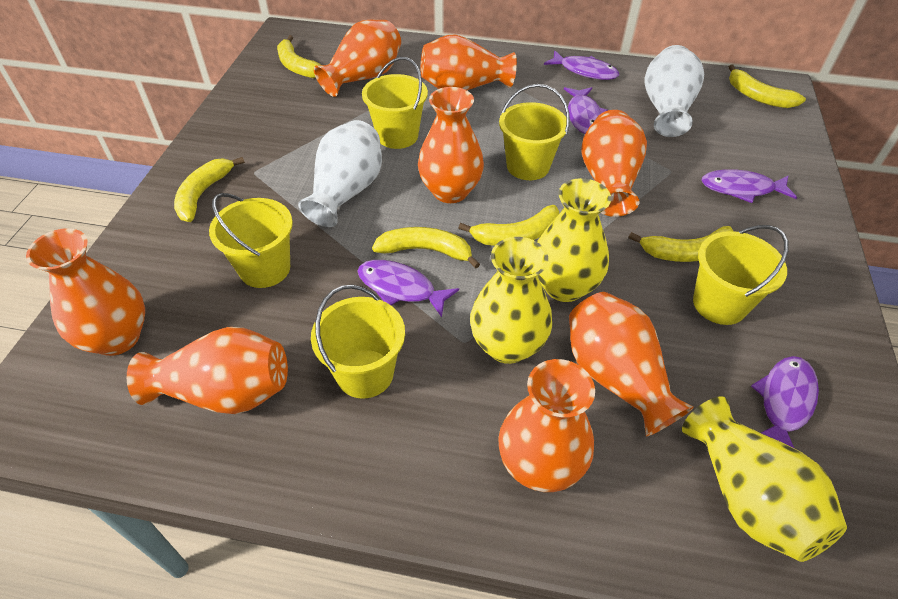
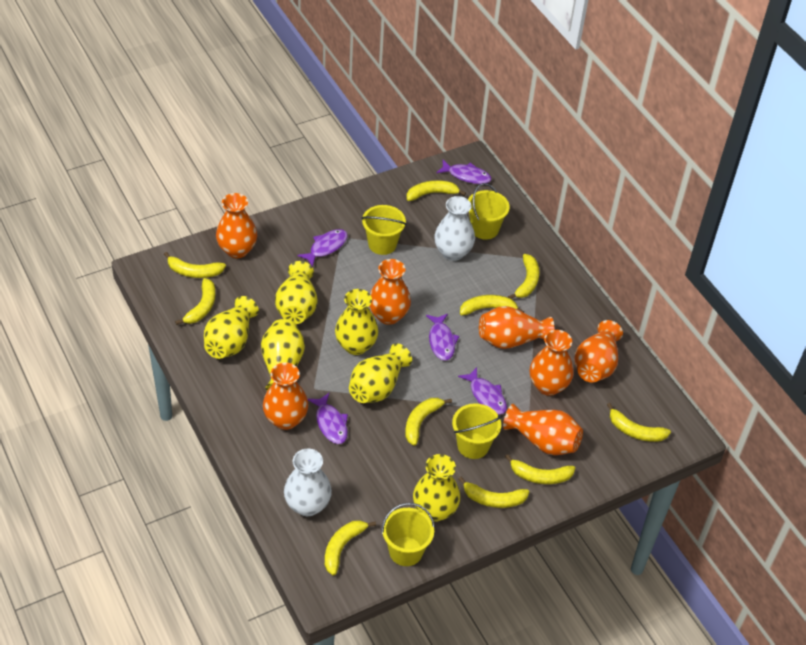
orange vase: [26,228,145,356] [127,327,288,414] [314,19,401,97] [418,87,484,203] [421,34,517,90] [498,359,595,492] [569,292,694,437] [581,110,647,217] = 8 -> [216,193,257,258] [263,363,308,430] [369,259,411,325] [479,306,554,349] [503,404,583,455] [529,330,574,396] [575,320,623,382] = 7
yellow banana: [174,157,245,222] [277,35,321,78] [372,227,480,268] [458,205,559,246] [628,226,733,262] [728,64,806,108] = 6 -> [164,252,226,278] [175,278,215,325] [325,520,376,575] [405,398,452,446] [407,180,466,201] [458,477,530,508] [460,295,524,315] [505,454,575,484] [508,254,540,299] [607,403,671,442] = 10
yellow bucket: [209,193,293,288] [311,285,405,399] [362,57,428,149] [499,84,570,180] [693,225,789,325] = 5 -> [361,205,406,255] [381,503,435,566] [452,403,501,459] [468,183,510,240] = 4
yellow vase: [470,237,552,364] [537,178,611,302] [682,397,847,562] = 3 -> [204,296,259,359] [261,319,305,391] [275,261,318,324] [335,289,379,355] [349,343,412,403] [413,454,460,522] = 6

